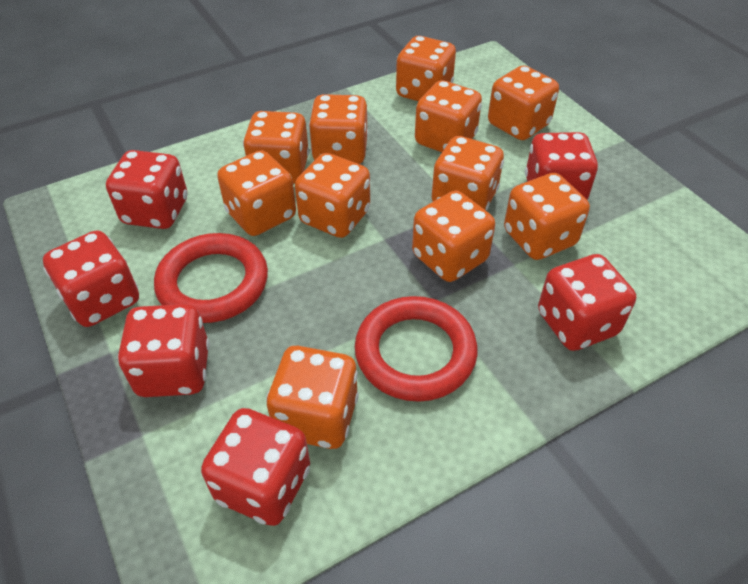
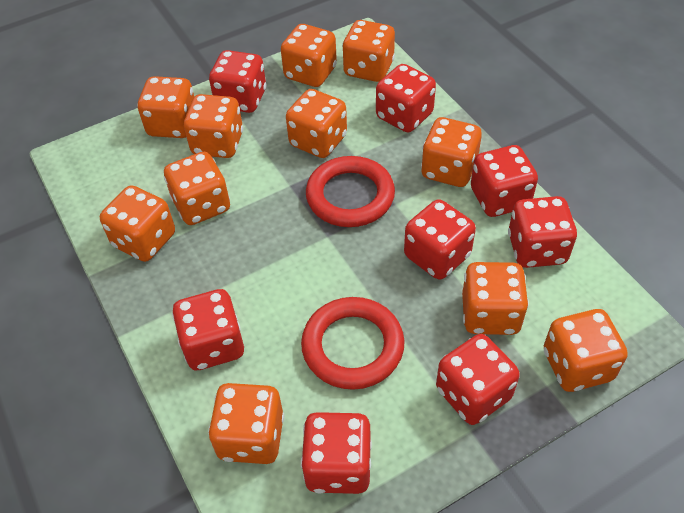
red dice: [43,230,139,327] [106,150,187,229] [118,304,210,397] [201,408,310,526] [525,132,598,200] [538,254,636,351] = 6 -> [172,289,244,370] [209,50,266,113] [301,412,372,494] [376,64,436,132] [404,199,476,280] [436,334,520,425] [471,145,538,217] [508,196,577,268] = 8

